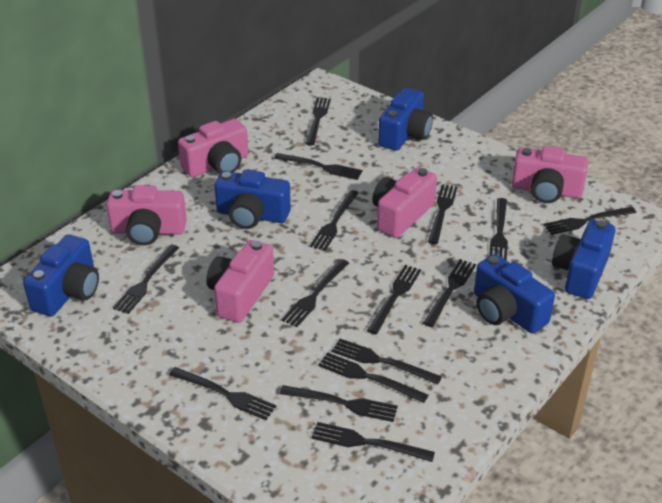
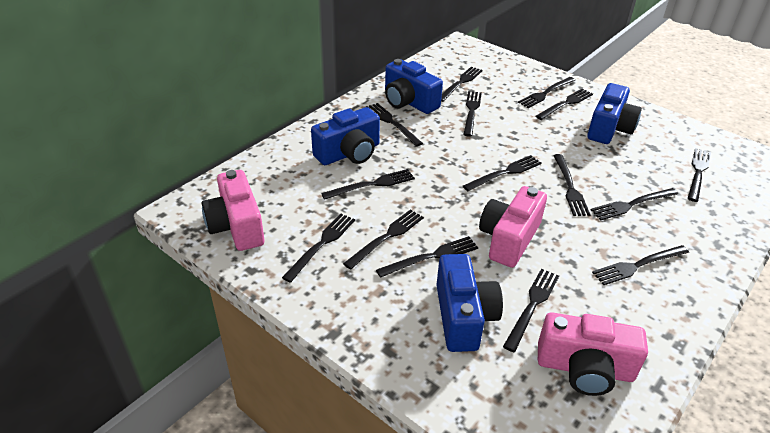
blue camera: [23,234,99,316] [214,170,291,229] [378,88,433,151] [474,254,555,334] [552,220,616,299] = 5 -> [311,107,380,165] [385,59,443,114] [437,254,503,352] [587,83,642,144] = 4
pink camera: [106,185,187,245] [178,119,248,177] [206,240,274,323] [372,167,437,238] [512,146,588,203] = 5 -> [202,170,264,251] [479,186,547,268] [538,312,648,396] = 3

